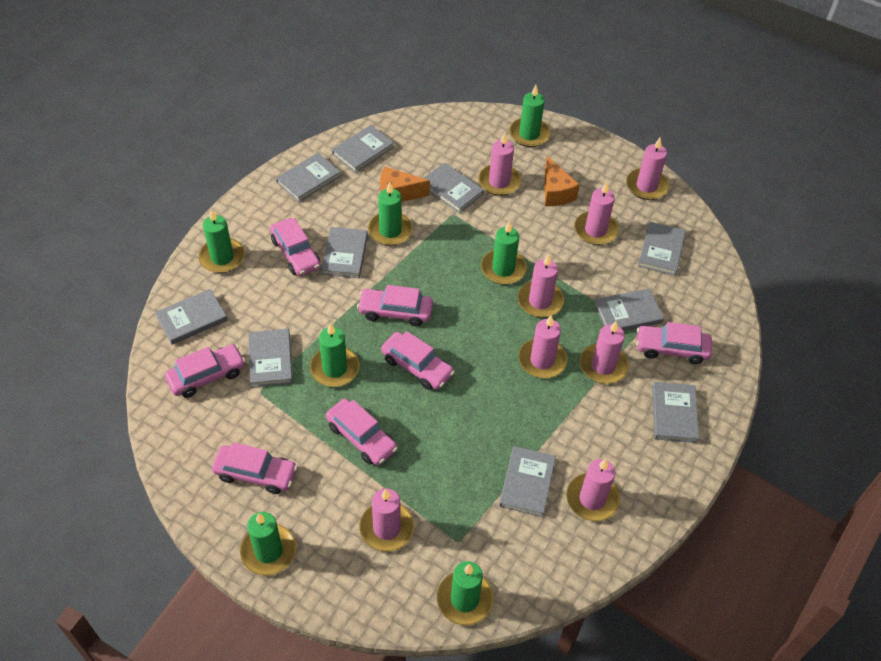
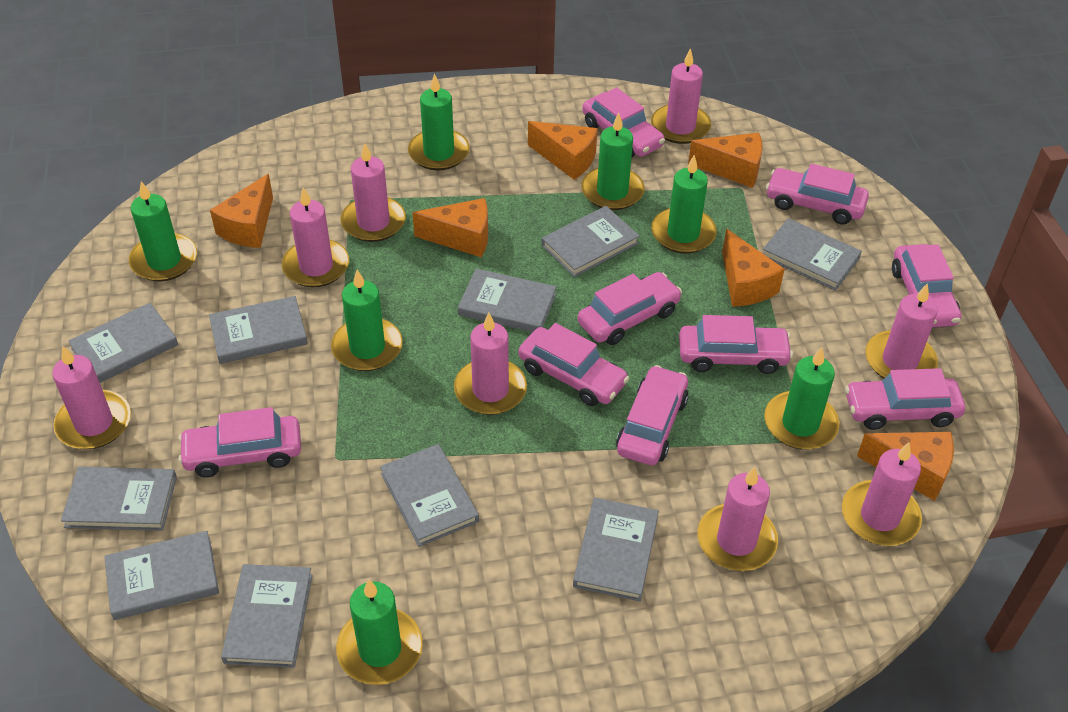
orange cheese: [380,166,430,202] [545,156,580,206] = 2 -> [210,174,273,248] [412,198,488,257] [528,121,598,180] [688,133,763,188] [722,229,785,307] [857,432,954,501] = 6
pink car: [165,344,246,398] [212,442,298,494] [270,218,321,276] [326,399,398,465] [357,285,433,326] [381,331,455,390] [636,322,712,364] = 7 -> [178,407,301,478] [518,323,629,406] [578,272,682,345] [582,87,665,157] [616,365,689,465] [679,315,793,374] [766,164,869,225] [845,368,965,430] [892,244,961,327] = 9

